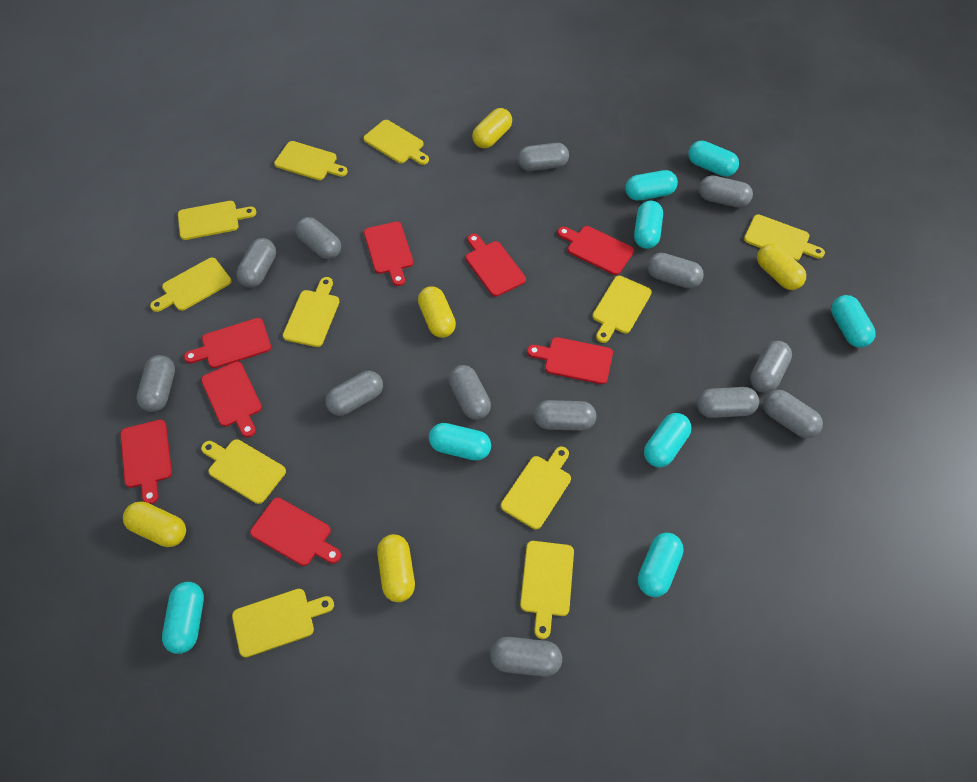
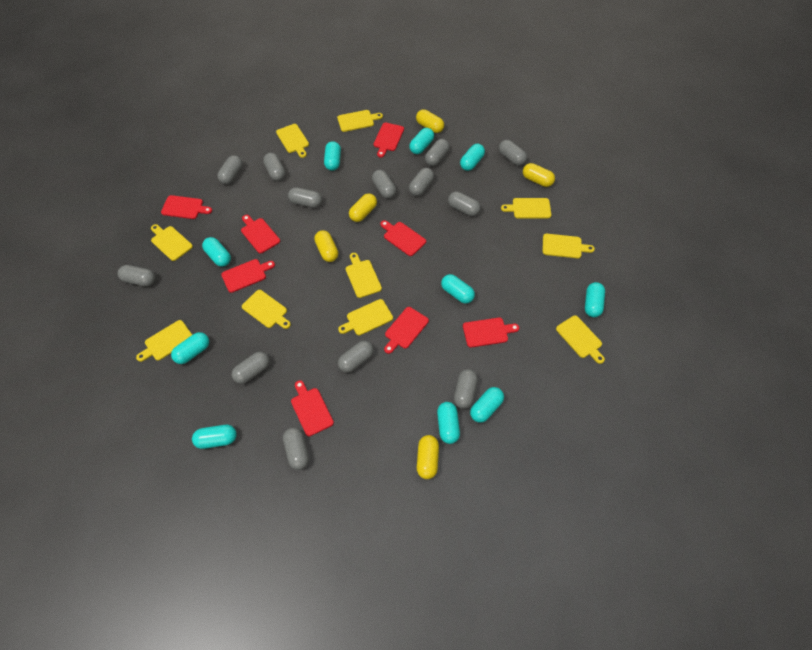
turquoise capsule: [162,582,204,654] [429,423,491,461] [625,170,678,201] [634,201,663,249] [638,533,684,597] [644,413,691,467] [689,141,739,177] [831,295,876,348] = 8 -> [171,332,209,364] [192,425,237,449] [202,237,231,267] [324,141,341,171] [409,128,434,154] [437,402,460,444] [441,274,475,304] [460,144,485,171] [470,387,504,423] [585,282,605,317] = 10
yellow cutting board: [150,258,232,312] [178,201,256,240] [201,439,286,504] [232,589,334,658] [274,141,348,180] [283,277,340,347] [363,120,429,165] [501,446,571,529] [520,541,574,639] [593,276,652,343] [744,214,825,261] = 11 -> [136,320,192,362] [151,224,193,261] [242,290,291,329] [276,124,309,158] [337,110,383,132] [338,299,393,335] [346,253,382,298] [501,198,551,218] [542,233,595,259] [556,315,605,364] = 10

